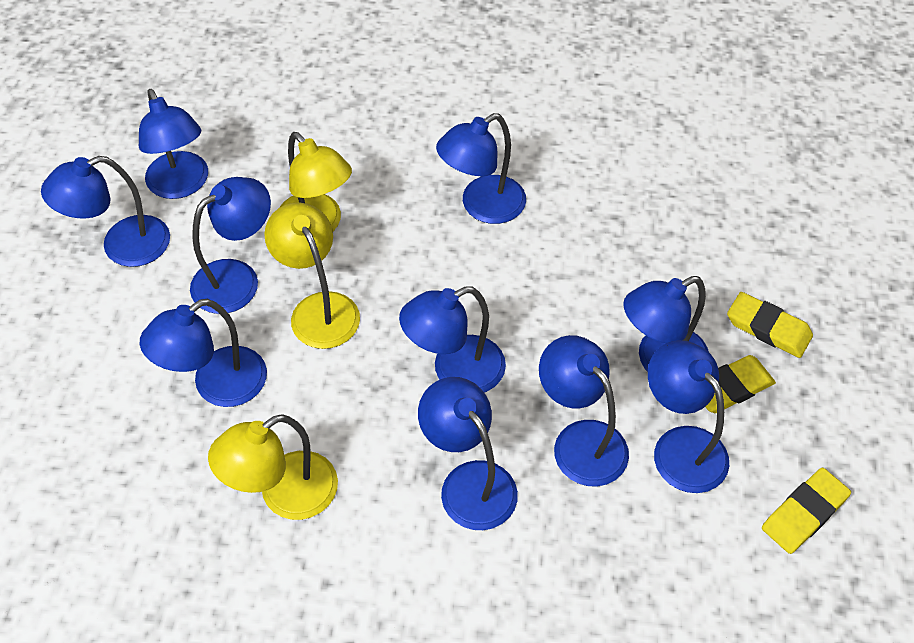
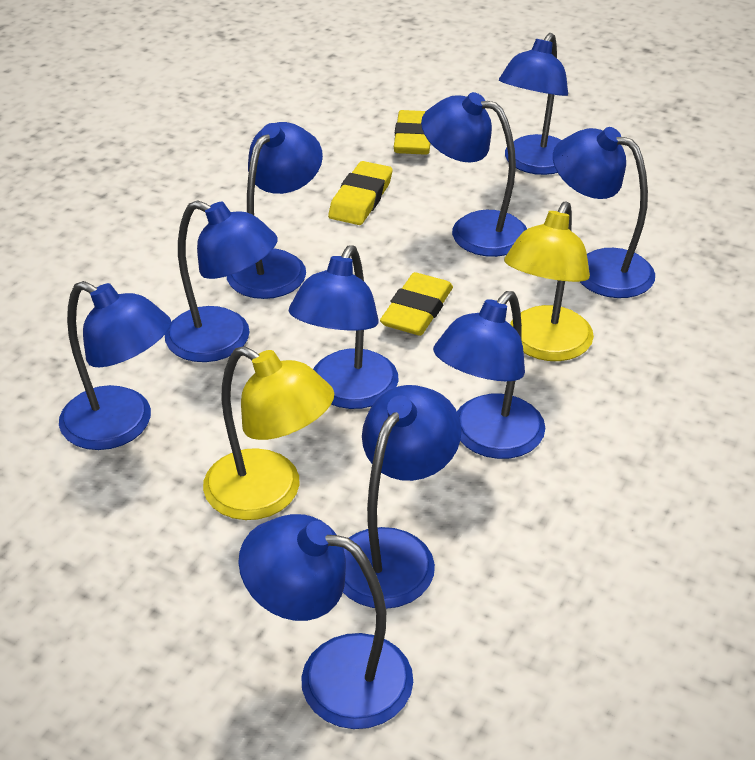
yellow lamp: [208,414,338,520] [264,203,360,349] [279,132,352,231] = 3 -> [203,346,334,520] [504,202,594,361] = 2

